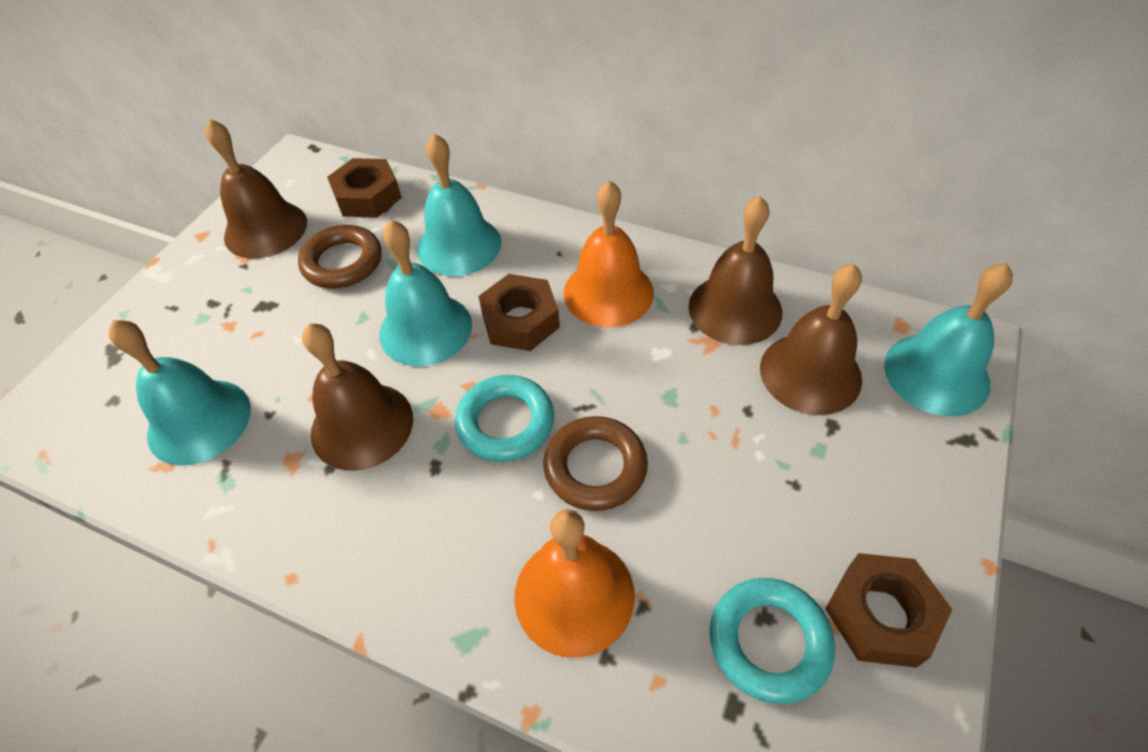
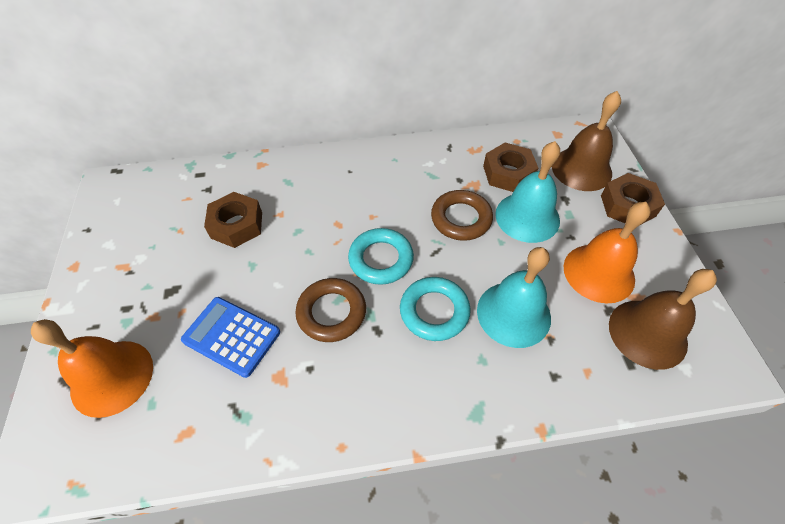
blue calculator: none = 0 -> [181,297,280,378] = 1
brown bell: [205,119,307,258] [302,323,413,471] [688,196,782,345] [760,263,862,415] = 4 -> [552,91,621,191] [609,269,717,370] = 2
turquoise bell: [109,320,251,466] [379,220,472,366] [417,133,501,276] [884,263,1013,416] = 4 -> [477,247,551,348] [495,141,560,243] = 2

